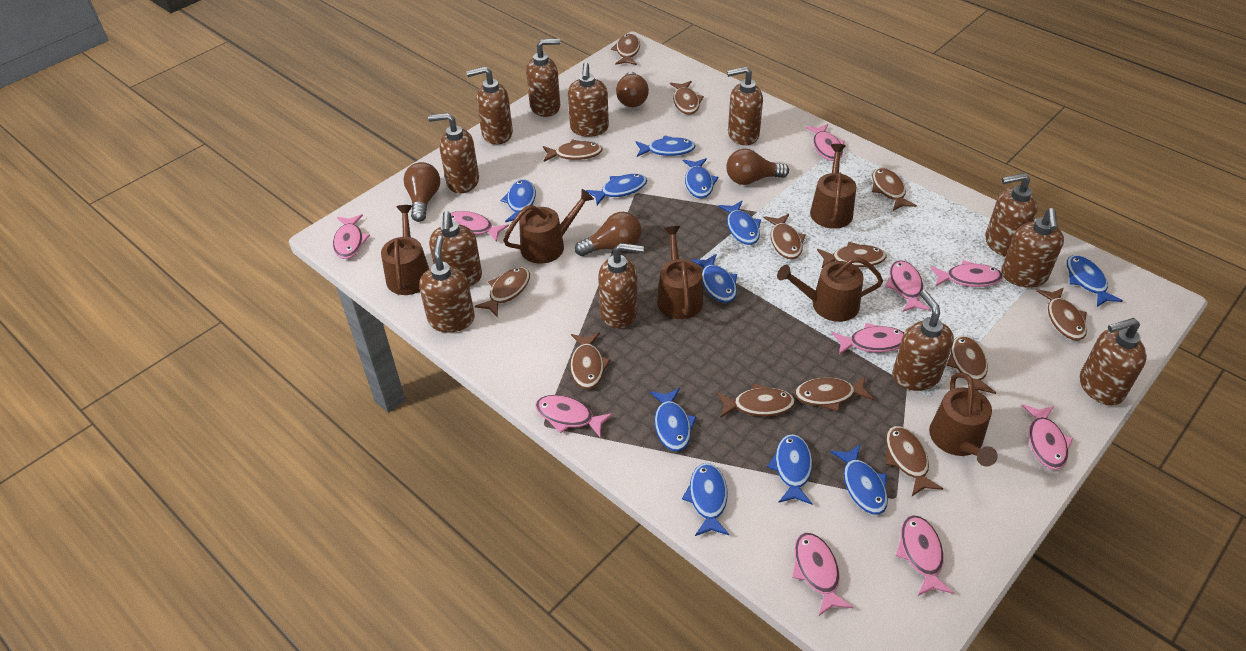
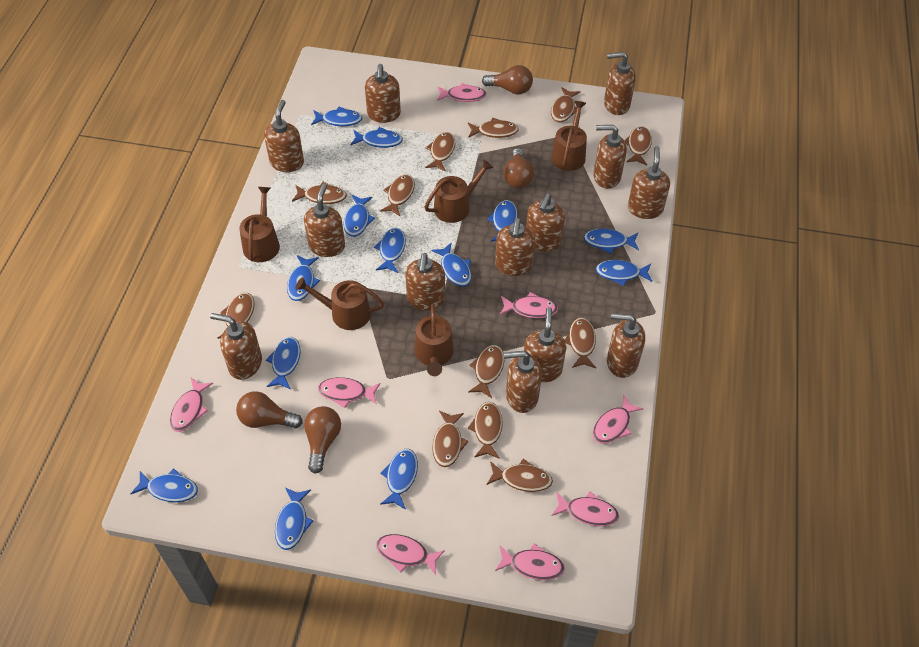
blue fish: [501,179,536,222] [586,174,647,205] [635,135,696,157] [650,388,696,451] [682,463,729,536] [683,158,718,198] [691,254,737,303] [718,201,761,245] [767,434,812,505] [830,445,888,514] [1067,255,1123,307] = 11 -> [131,468,198,502] [266,337,301,390] [275,487,313,550] [287,255,320,301] [311,106,362,126] [344,195,375,237] [351,127,403,148] [374,228,406,273] [380,449,418,510] [431,242,472,287] [487,200,518,241] [583,229,639,254] [595,260,652,286] = 13
brown fish: [475,267,530,318] [543,139,603,162] [570,332,611,389] [611,34,640,65] [670,81,704,114] [717,383,795,418] [764,214,806,259] [795,376,874,412] [817,242,887,268] [872,168,917,211] [885,426,943,496] [946,336,996,394] [1036,287,1087,341] = 13 -> [218,293,254,339] [292,182,347,204] [380,174,415,217] [425,132,455,172] [433,410,468,467] [468,118,519,138] [468,345,504,398] [468,402,503,459] [487,459,553,492] [551,87,580,122] [565,318,596,368] [625,126,652,165] = 12
brown soap dispenser: [419,236,475,333] [428,113,479,194] [429,211,482,287] [466,67,513,145] [526,38,560,117] [568,62,609,137] [598,243,644,329] [727,67,763,145] [892,290,954,391] [985,173,1037,257] [1001,208,1064,288] [1080,318,1147,406] = 12 -> [210,313,262,380] [264,100,304,172] [304,183,345,257] [365,64,401,123] [405,253,445,311] [495,218,535,276] [504,351,542,413] [524,307,566,382] [526,193,565,252] [593,125,627,189] [604,52,636,115] [607,313,645,378] [628,146,670,219] = 13
brown watering can: [381,205,429,295] [503,189,594,264] [657,226,703,319] [777,257,883,322] [810,144,856,229] [929,372,998,467] = 6 -> [239,187,280,262] [295,277,384,330] [414,304,454,376] [424,159,493,223] [551,101,587,171] = 5
pink fish: [333,214,370,259] [451,211,509,242] [535,395,613,437] [792,533,853,616] [806,124,845,161] [832,323,904,355] [885,260,931,312] [896,515,954,596] [930,260,1003,287] [1022,404,1073,470] = 10 -> [170,378,213,432] [318,377,380,408] [376,534,445,575] [437,83,486,102] [495,543,565,580] [500,292,558,318] [552,492,619,526] [592,395,643,444] = 8

